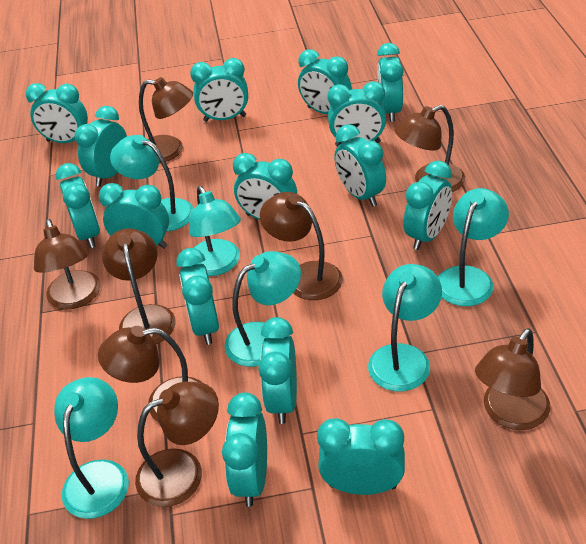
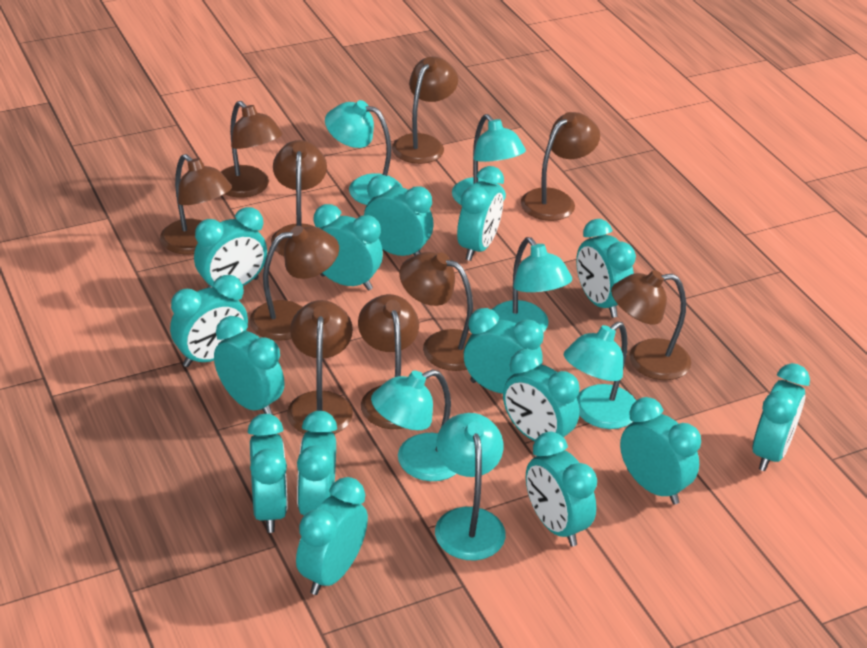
brown lamp: [34,219,100,310] [98,326,203,423] [102,228,176,344] [135,382,219,507] [139,77,193,163] [260,192,343,300] [395,105,465,192] [475,328,550,430] = 8 -> [160,154,232,255] [221,101,283,198] [249,226,339,341] [271,140,327,256] [287,300,353,434] [358,294,419,429] [392,57,458,164] [399,252,473,371] [521,112,600,221] [611,270,691,380] = 10

